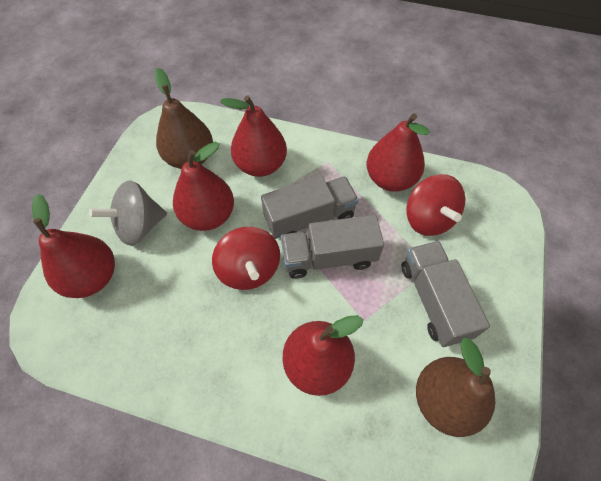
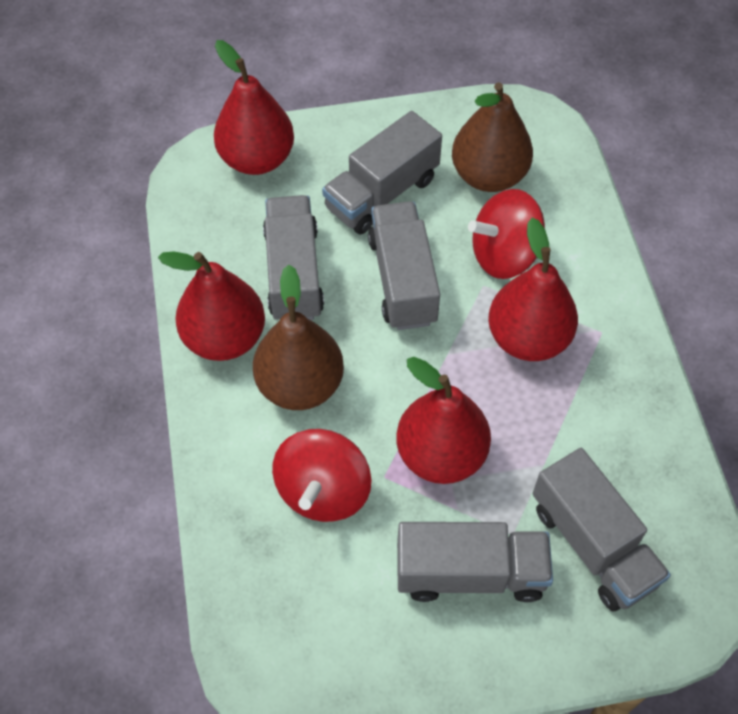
grey spinning top: [89,180,167,246] = 1 -> none = 0
grey truck: [261,176,359,239] [281,215,384,279] [402,241,490,347] = 3 -> [263,195,324,320] [322,111,442,234] [368,201,440,330] [397,522,553,602] [533,448,671,612] = 5
red pear: [32,194,115,298] [173,142,234,231] [220,95,287,177] [283,315,363,396] [367,114,430,192] = 5 -> [158,251,265,361] [214,40,294,175] [396,357,491,484] [488,218,578,361] = 4

